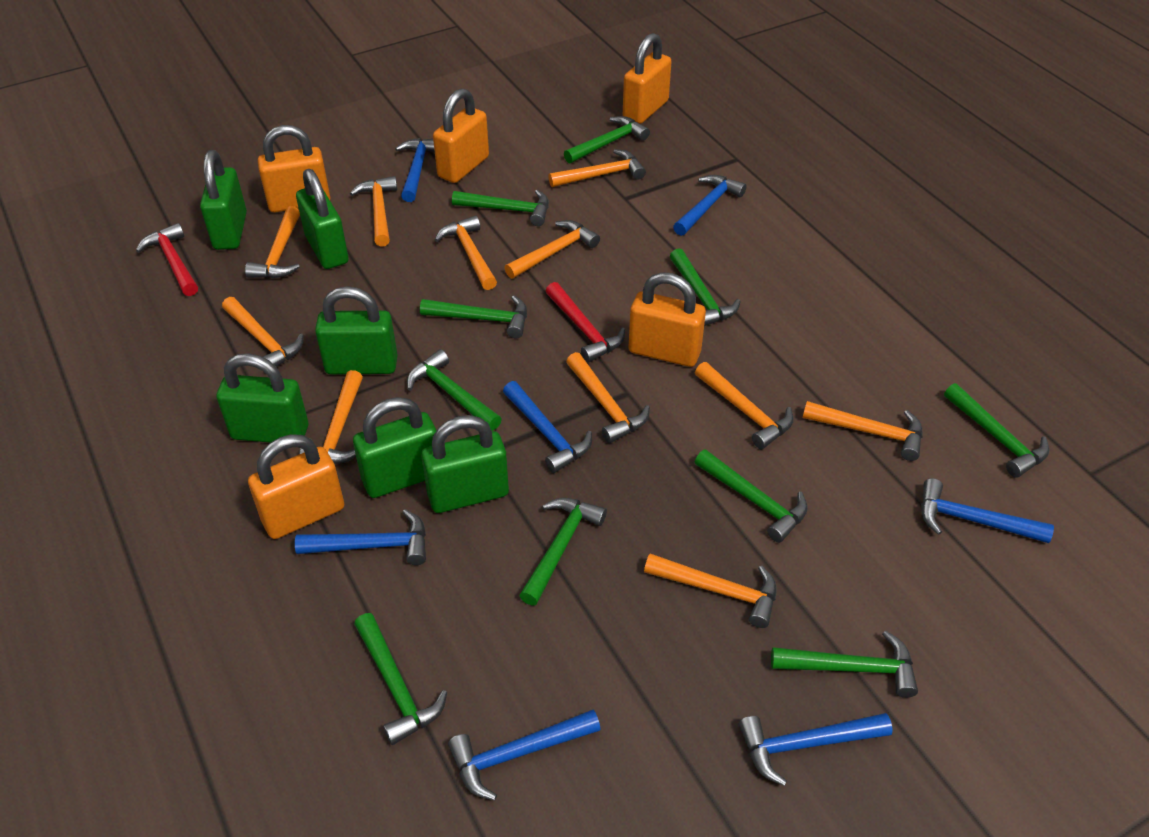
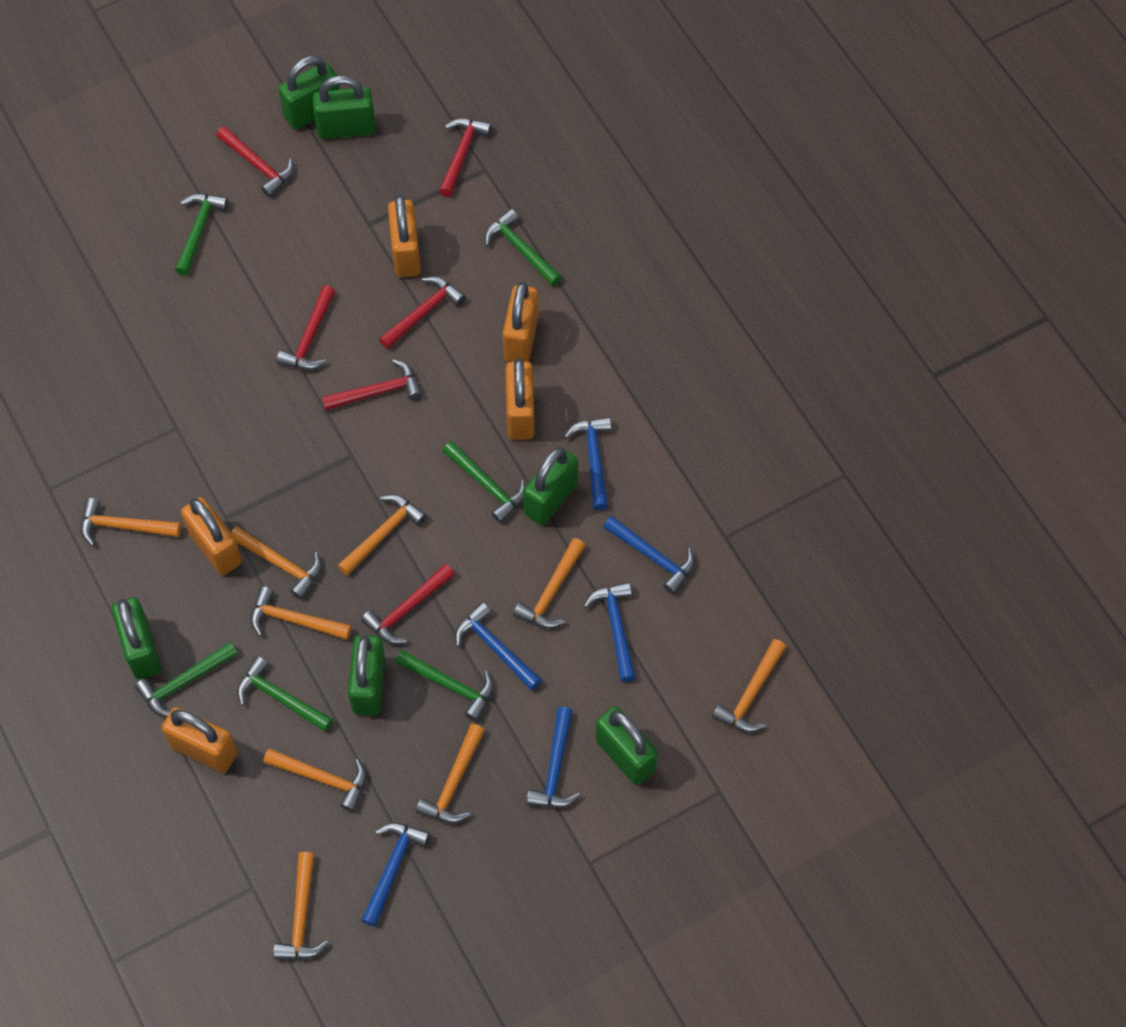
blue hammer: [295,509,426,565] [395,138,435,202] [448,710,601,801] [503,381,592,473] [673,175,747,236] [739,713,893,786] [921,478,1054,543] = 7 -> [361,823,430,927] [455,602,542,690] [526,706,580,808] [564,417,611,510] [584,582,636,682] [603,516,695,594] = 6
green hammer: [354,613,447,745] [407,349,502,431] [420,295,527,338] [452,190,549,226] [519,498,607,606] [564,116,650,164] [670,248,741,326] [695,449,808,543] [771,630,918,698] [944,383,1049,478] = 10 -> [135,642,238,717] [175,194,229,276] [237,656,333,732] [395,650,494,722] [443,441,526,523] [485,209,562,286] = 6
orange hammer: [222,297,304,367] [245,206,300,278] [299,370,363,464] [350,176,397,247] [435,216,497,290] [505,220,600,279] [548,149,646,187] [566,352,650,443] [644,554,777,628] [695,362,794,449] [803,401,923,461] = 11 -> [81,498,181,546] [231,526,322,600] [251,586,352,640] [263,749,366,812] [273,852,329,960] [337,495,427,576] [416,724,485,823] [513,538,586,629] [712,639,786,733] = 9
red hammer: [136,223,198,296] [546,282,625,363] = 2 -> [216,126,294,197] [276,285,335,370] [322,359,422,411] [361,564,455,644] [379,277,466,349] [439,118,492,197] = 6

